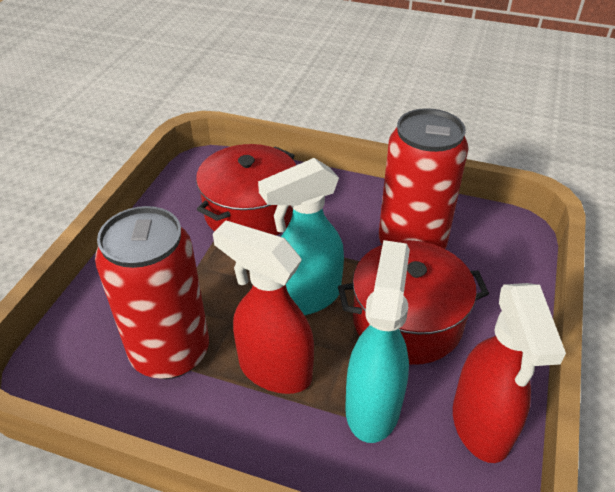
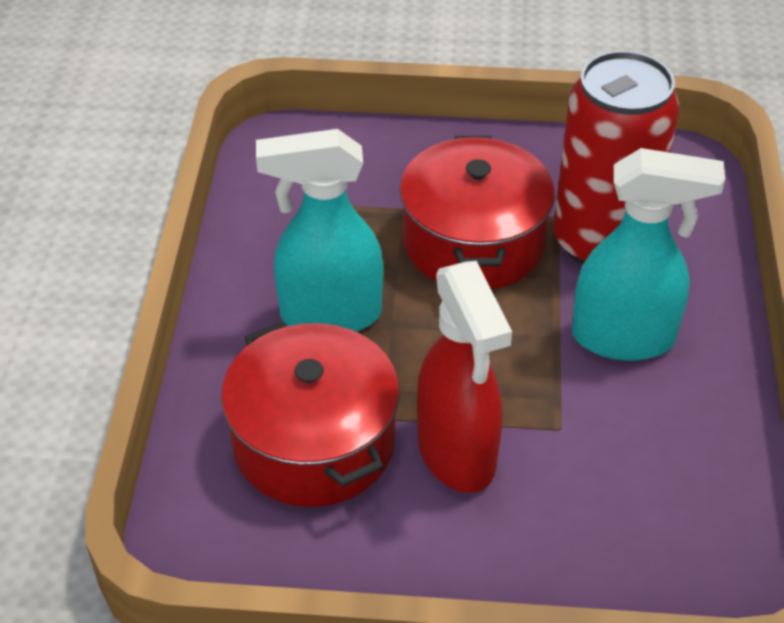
red can: [95,206,209,379] [379,108,469,249] = 2 -> [553,51,679,265] = 1
red spray bottle: [213,221,314,394] [453,283,566,463] = 2 -> [417,261,512,493] = 1

